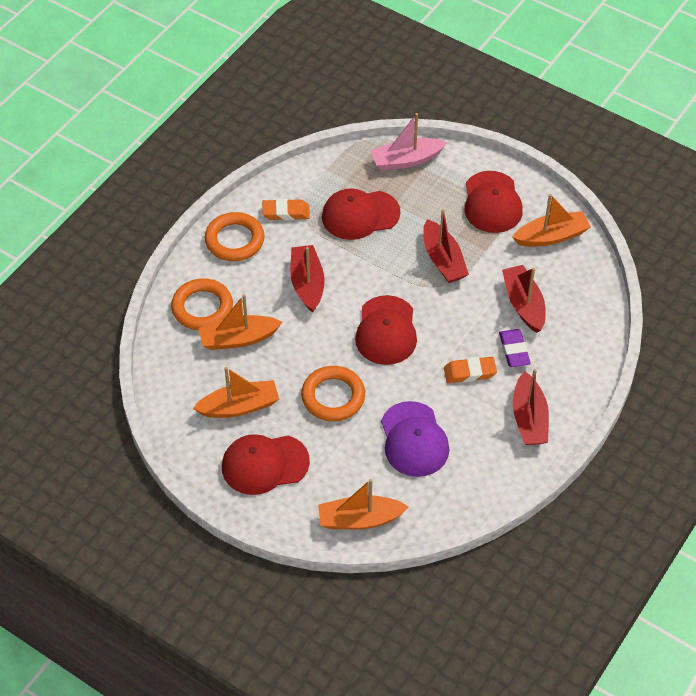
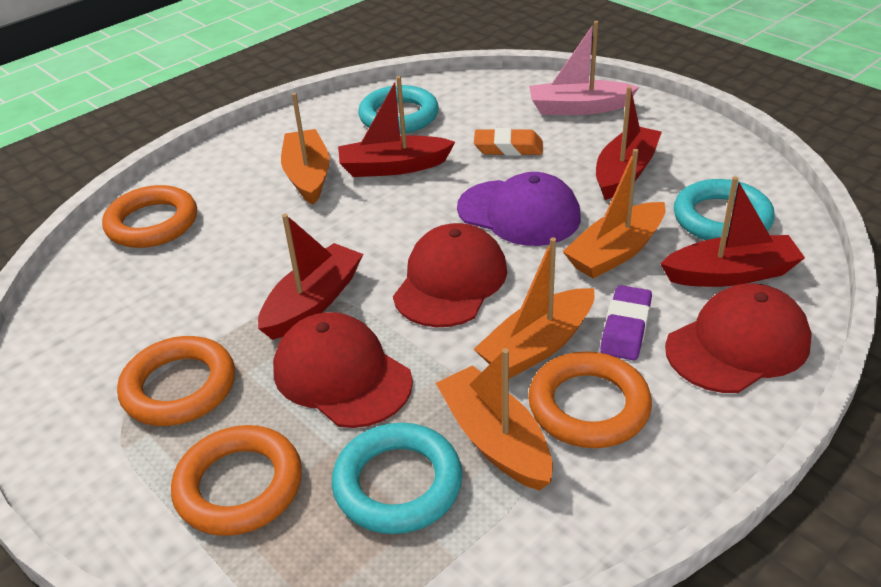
orange eraser: [262,199,310,221] [444,357,497,383] = 2 -> [474,128,543,156] = 1
orange ring: [171,278,233,330] [205,212,265,261] [301,366,365,421] = 3 -> [102,185,197,248] [117,336,235,426] [171,425,302,536] [528,351,652,448] = 4
red cap: [222,434,310,495] [322,188,401,240] [355,295,417,365] [464,171,523,233] = 4 -> [273,312,413,428] [393,223,507,327] [665,283,812,393] = 3
turquoise ring: none = 0 -> [332,423,463,534] [358,85,439,134] [674,179,775,240] = 3

